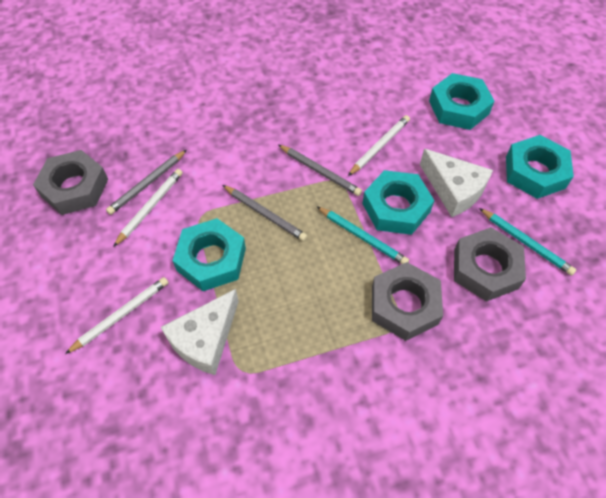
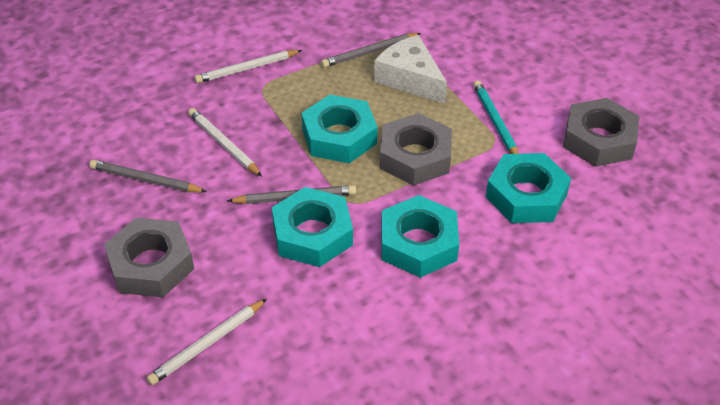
turquoise pencil: [316,206,409,264] [479,208,576,276] = 2 -> [473,80,519,154] = 1
white cheese: [161,289,239,375] [420,149,493,217] = 2 -> [374,35,447,104] = 1

